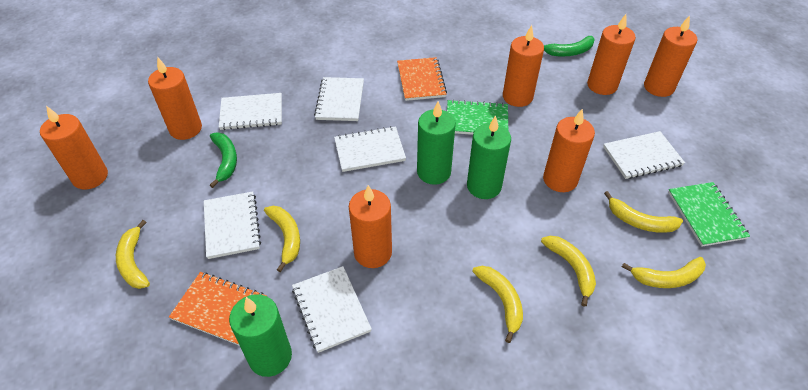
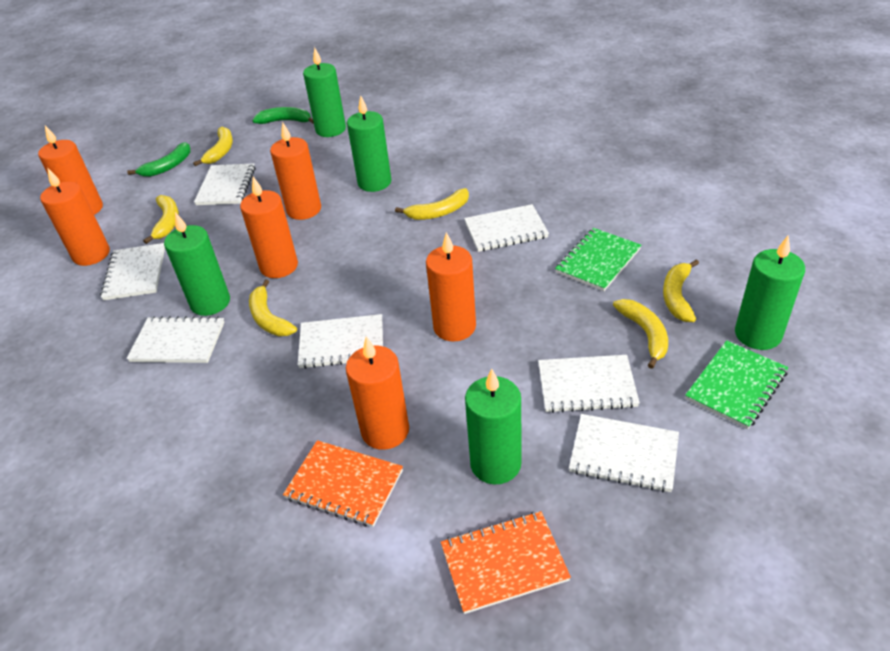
green candle: [229,294,292,377] [417,101,456,185] [467,115,511,199] = 3 -> [164,212,230,316] [303,47,346,137] [347,95,391,192] [465,369,521,485] [735,236,805,350] = 5
orange candle: [40,106,108,190] [148,57,202,140] [349,185,392,268] [503,25,544,107] [543,109,595,192] [587,14,636,95] [644,15,697,97] = 7 -> [38,125,103,215] [40,167,110,266] [240,177,298,278] [270,122,321,220] [346,337,409,450] [426,232,476,342] = 6
white notebook: [204,192,261,259] [219,93,282,130] [292,266,372,353] [314,77,364,121] [334,126,406,172] [603,131,685,179] = 6 -> [100,243,165,300] [127,316,225,363] [194,163,256,205] [298,314,383,369] [464,204,549,252] [538,355,640,413] [569,414,679,492] = 7

